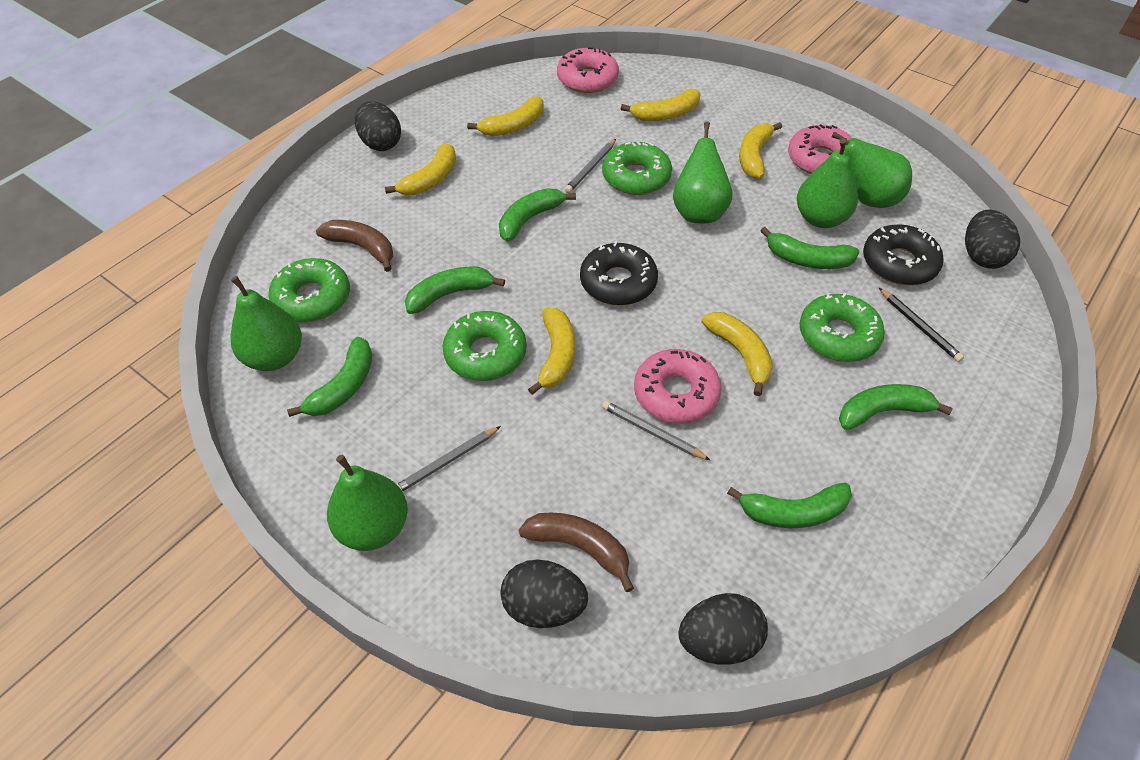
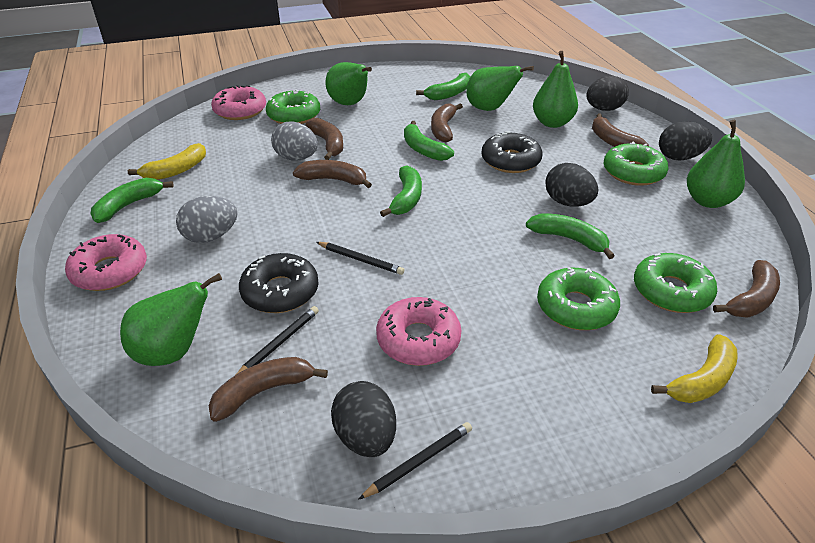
black pencil: [879,288,964,362] = 1 -> [236,306,319,375] [316,242,404,275] [358,422,472,500] = 3
brown banana: [316,220,393,272] [519,512,634,592] = 2 -> [209,357,328,422] [293,160,372,188] [306,118,343,160] [431,103,463,143] [592,113,649,147] [713,260,780,318] = 6
green banana: [287,337,372,417] [405,267,505,314] [499,188,576,242] [727,482,852,528] [760,227,860,269] [839,384,953,430] = 6 -> [91,178,174,223] [380,165,422,217] [404,121,454,161] [416,73,470,100] [526,213,614,259] = 5
grey egg: none = 0 -> [176,196,238,243] [271,122,318,160] = 2
grey pencil: [397,426,501,491] [565,139,616,193] [602,401,710,460] = 3 -> none = 0
yellow banana: [385,143,456,196] [467,96,544,136] [528,308,575,395] [621,89,701,121] [701,312,773,396] [739,122,782,179] = 6 -> [128,143,206,180] [651,334,738,403] = 2

